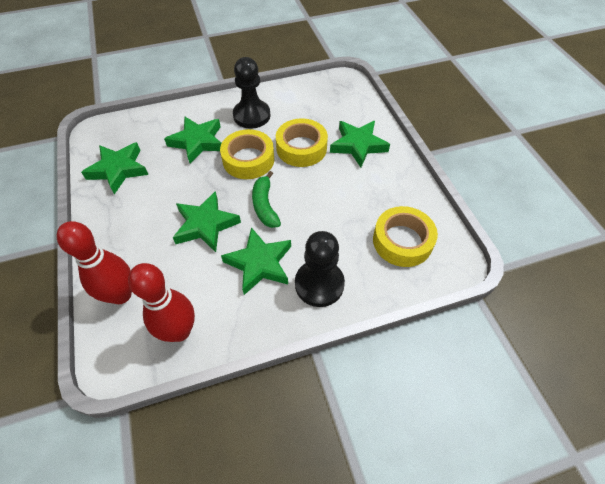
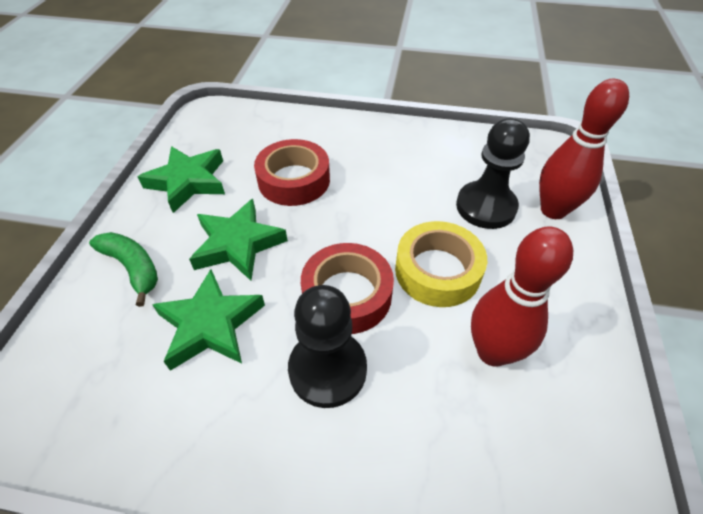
green star: [81,142,149,194] [164,116,222,164] [173,191,241,252] [221,227,291,295] [330,121,390,167] = 5 -> [138,146,225,213] [152,269,265,371] [189,199,288,281] = 3
red tape: none = 0 -> [254,139,330,206] [301,243,394,334] = 2
yellow tape: [220,129,274,179] [276,118,328,167] [373,206,438,267] = 3 -> [395,221,487,307] = 1

